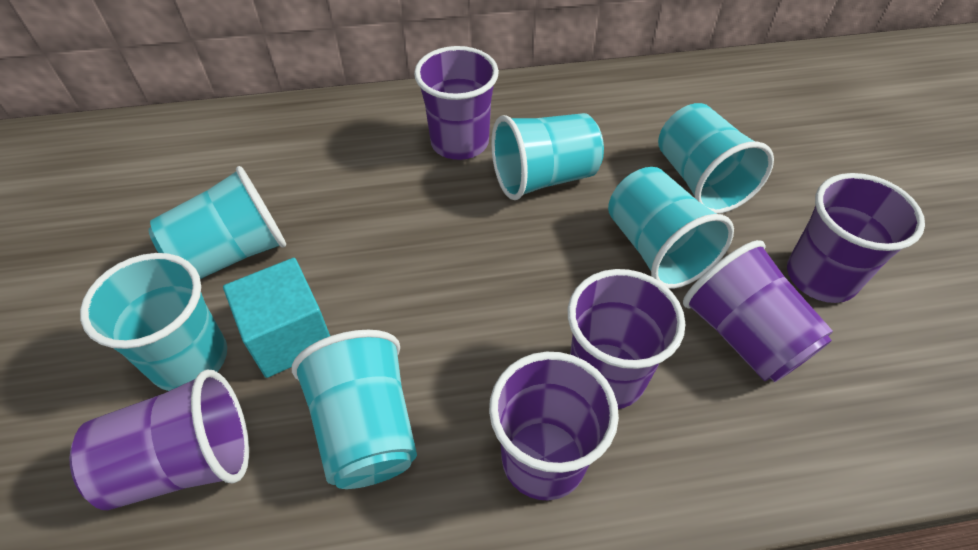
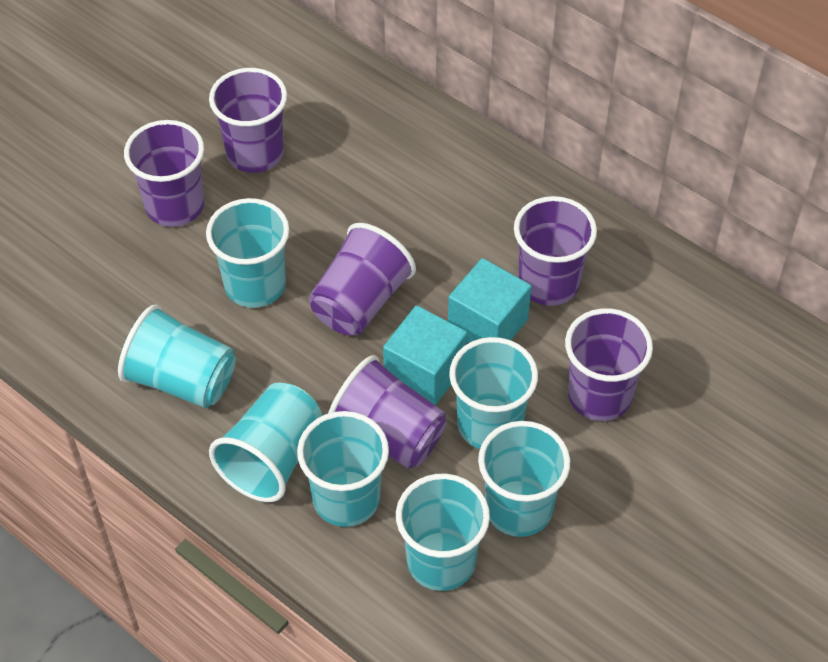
turquoise cube: [223,258,330,378] = 1 -> [383,305,467,405] [448,258,531,343] = 2
turquoise cup: [80,253,227,391] [148,166,286,279] [292,330,417,489] [491,113,604,200] [608,167,734,289] [658,103,774,214] = 6 -> [118,305,236,408] [206,198,290,308] [209,382,323,502] [297,411,389,527] [396,474,490,591] [449,337,538,449] [478,421,570,537] = 7

